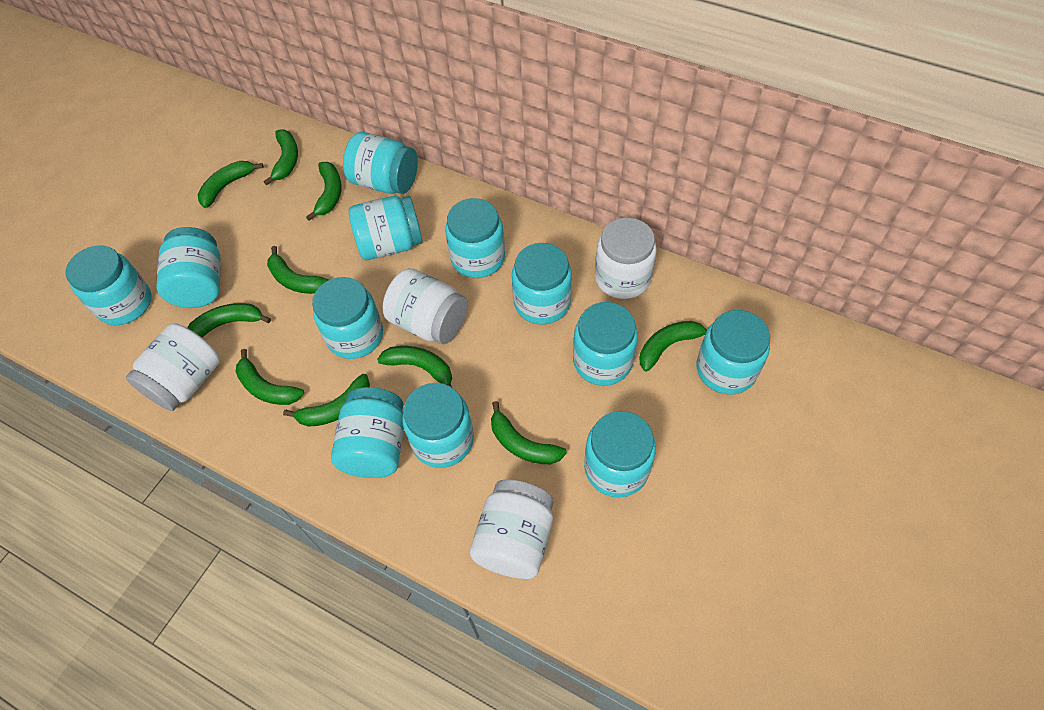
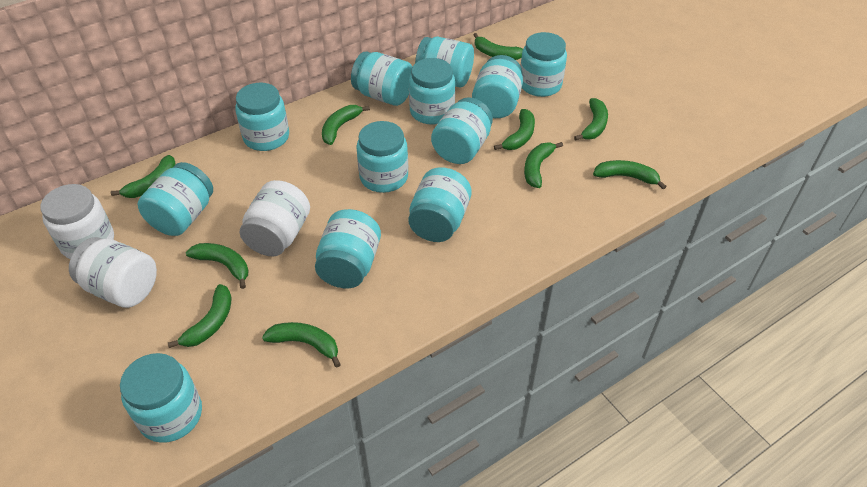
white jar: [126,323,220,411] [383,268,468,344] [470,480,554,579] [595,218,657,299] = 4 -> [40,184,114,259] [69,237,157,308] [239,180,310,256] = 3

